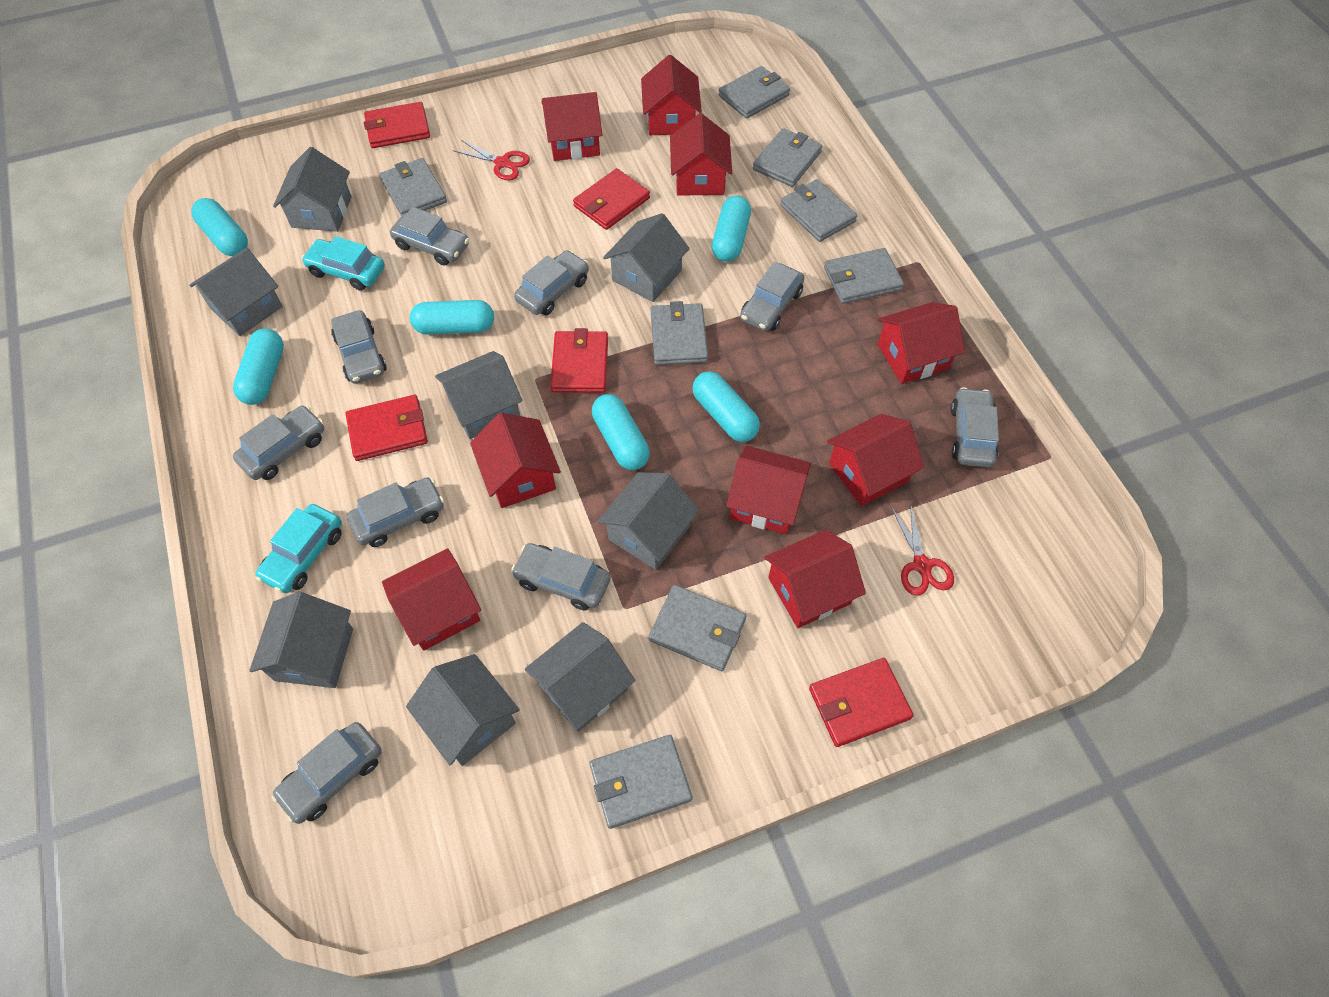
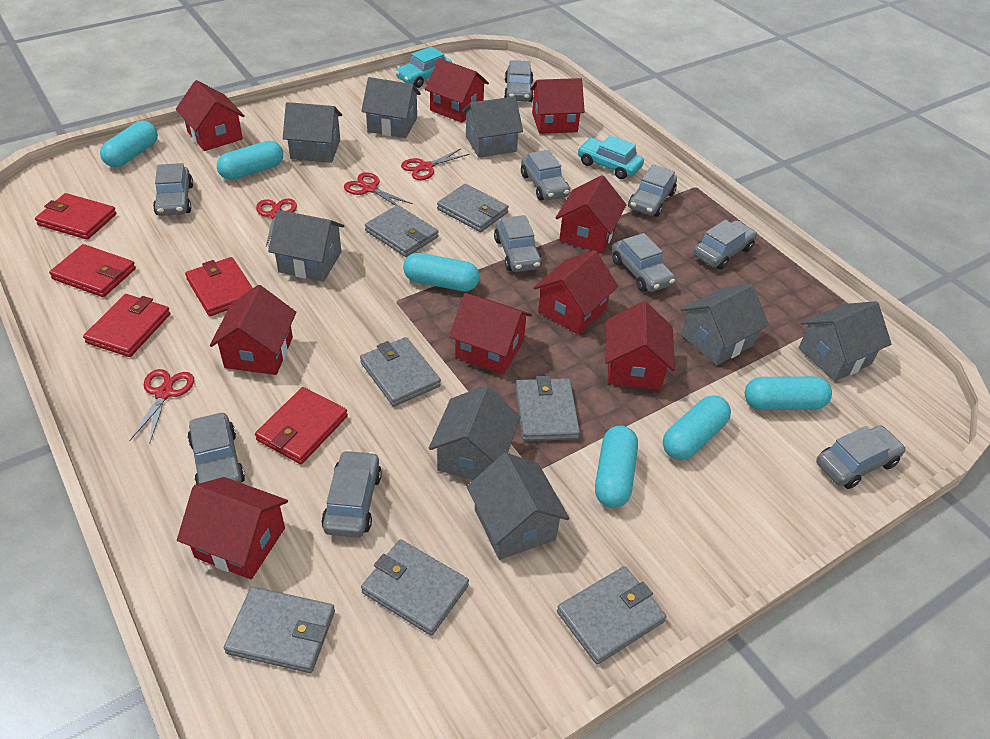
grey car: [233,405,324,480] [272,722,382,824] [331,310,387,384] [347,477,444,547] [390,207,469,266] [511,543,611,611] [514,250,589,315] [740,262,804,331] [950,387,999,468] = 9 -> [153,163,193,216] [188,413,245,484] [321,450,382,537] [494,215,542,272] [504,60,534,102] [521,150,570,200] [612,233,675,292] [628,164,677,217] [693,220,757,270] [816,426,906,489] = 10
grey wallet: [379,158,447,216] [589,735,692,829] [649,585,746,671] [651,301,708,365] [718,66,790,119] [753,128,822,187] [780,179,857,242] [824,248,904,304] = 8 -> [224,587,335,673] [360,337,441,406] [361,539,469,636] [365,205,439,257] [437,184,509,232] [516,376,580,441] [557,566,666,665] = 7
red scissors: [453,140,530,181] [891,503,954,596] = 2 -> [129,369,194,444] [256,199,297,246] [344,172,413,206] [401,148,469,180] = 4

